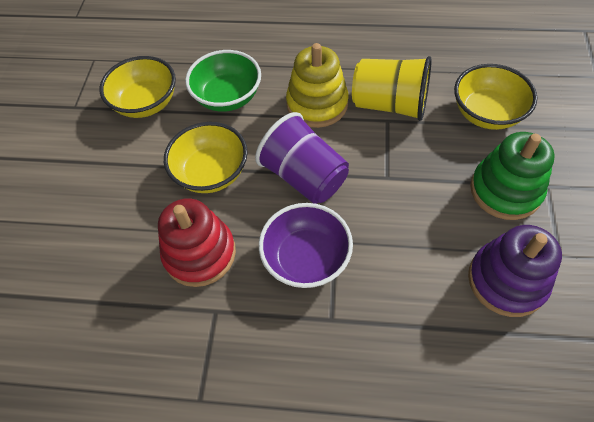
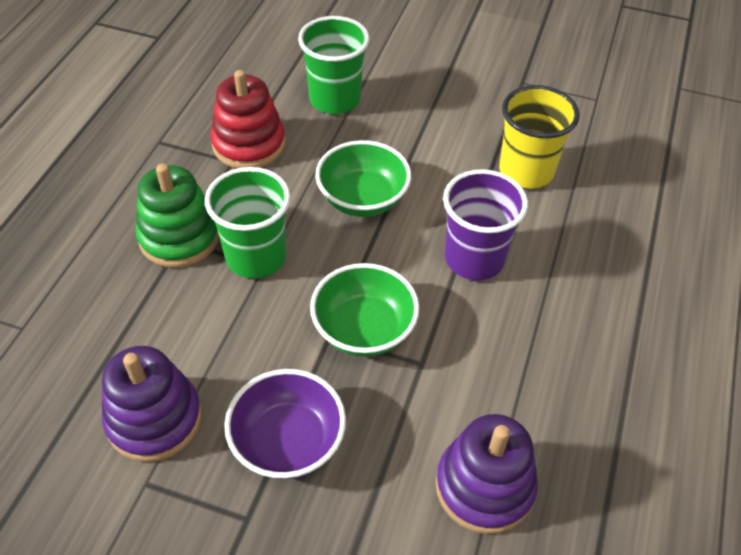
green bowl: [185,50,261,112] = 1 -> [310,263,420,357] [315,140,411,217] = 2
green cup: none = 0 -> [205,167,291,279] [298,16,370,114] = 2
purple stacking toy: [468,225,562,317] = 1 -> [102,346,202,462] [436,414,538,534] = 2
yellow bowl: [100,56,176,118] [164,122,248,193] [454,64,537,130] = 3 -> none = 0
yellow stacking toy: [286,43,349,128] = 1 -> none = 0

